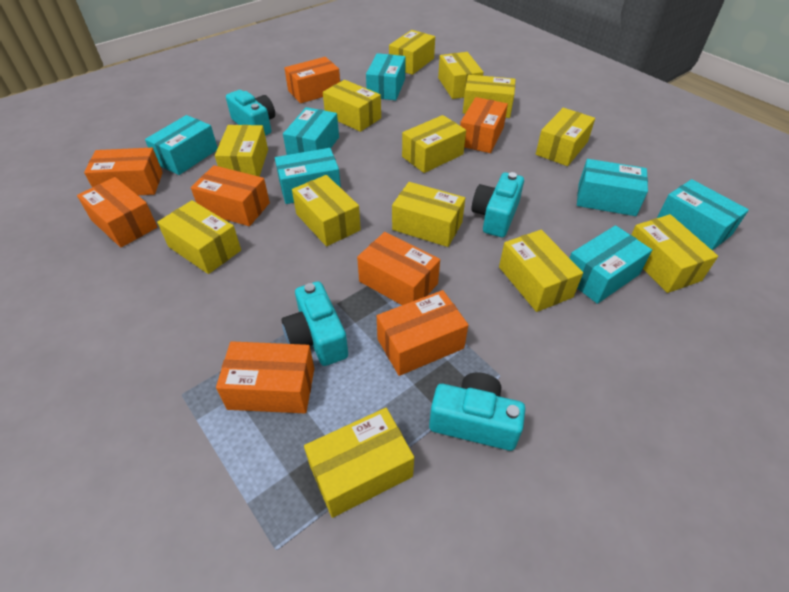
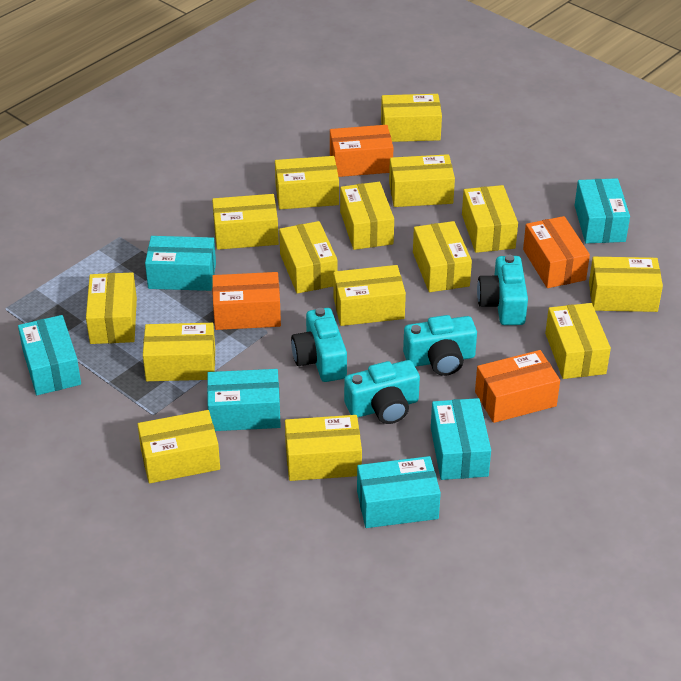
orange box: [77,177,157,247] [84,148,163,195] [191,165,270,226] [216,341,314,413] [284,57,340,103] [357,232,440,305] [377,290,468,376] [460,97,508,153] = 8 -> [212,272,281,330] [330,125,394,177] [475,350,560,423] [523,216,590,288] = 4
turquoise box: [145,115,218,175] [275,148,341,204] [283,107,339,155] [366,53,406,100] [570,225,652,304] [577,159,648,216] [657,179,749,250] = 7 -> [18,315,81,395] [145,236,216,291] [207,369,281,431] [357,456,441,528] [431,398,491,480] [575,178,630,243] = 6
yellow box: [157,200,241,274] [215,125,268,177] [292,175,361,246] [304,408,414,518] [323,80,381,132] [389,30,435,75] [392,182,465,247] [402,115,466,173] [438,52,483,99] [463,75,516,118] [499,230,583,312] [536,108,595,166] [631,214,718,293] = 13 -> [86,272,137,344] [137,410,220,483] [143,323,215,381] [212,194,279,250] [275,156,339,209] [279,221,338,294] [285,415,362,481] [333,265,406,326] [340,182,394,250] [381,94,442,142] [389,154,455,207] [413,221,472,292] [462,185,518,253] [545,303,611,379] [589,257,663,312] = 15

